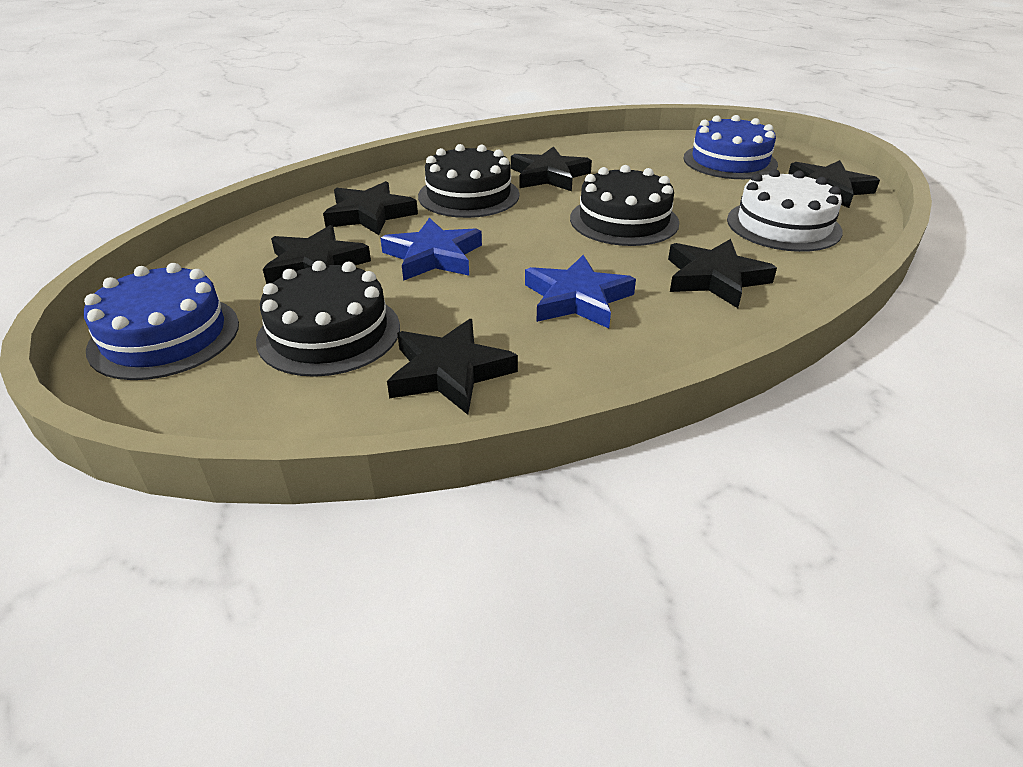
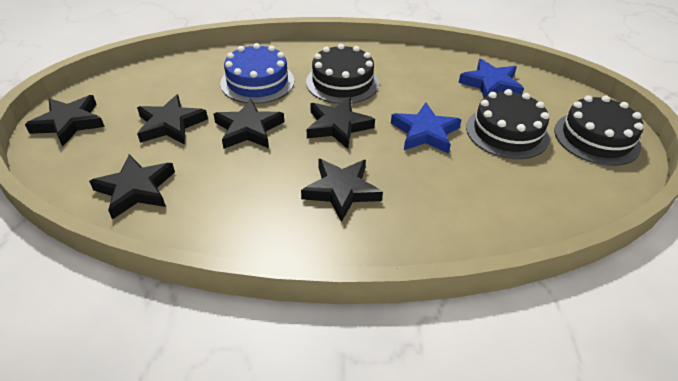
blue cake: [84,263,239,380] [683,115,778,179] = 2 -> [220,43,294,104] = 1
white cake: [727,169,843,252] = 1 -> none = 0

